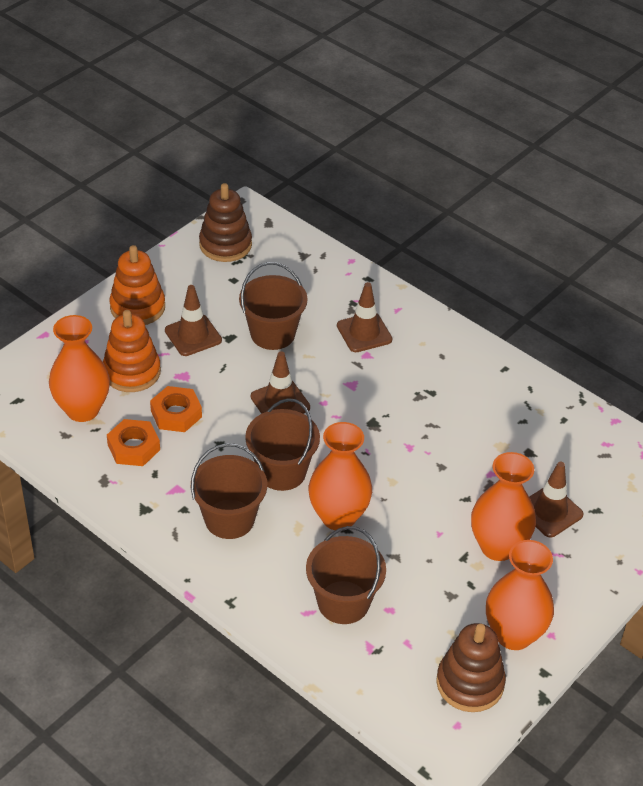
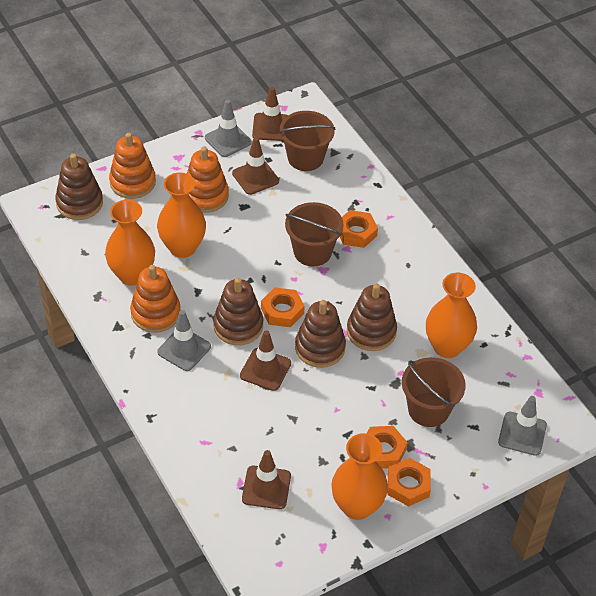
brown bucket: [191,443,267,539] [239,262,307,350] [245,398,320,491] [306,526,386,624] = 4 -> [279,111,335,171] [285,202,344,266] [402,357,466,427] = 3
brown stacking toy: [199,183,252,262] [436,623,506,712] = 2 -> [55,153,103,220] [213,278,264,345] [295,300,346,368] [347,283,397,351] = 4
grey traffic cone: none = 0 -> [157,310,211,371] [205,100,252,157] [498,396,547,456] = 3
orange nut: [107,419,160,466] [150,386,202,432] = 2 -> [261,287,305,327] [340,210,378,248] [366,426,408,469] [388,458,431,507] = 4
orange stacking toy: [103,310,161,392] [110,245,165,325] = 2 -> [109,133,156,199] [130,265,180,333] [187,146,229,213] = 3

